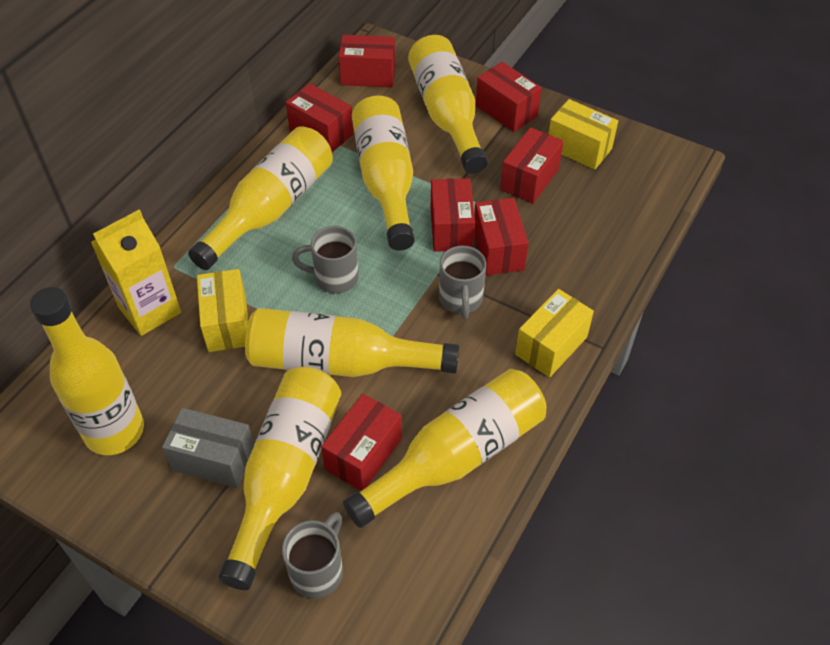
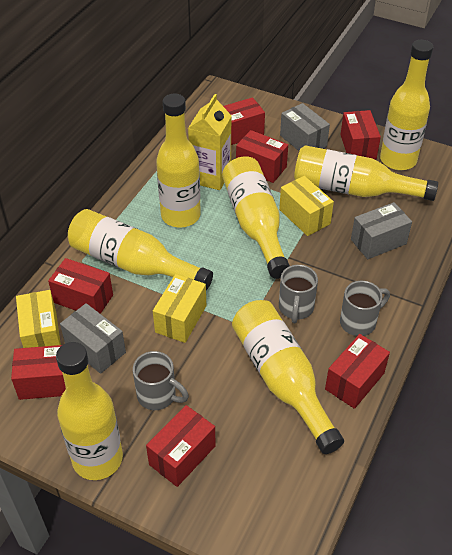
grey box: [162,408,254,488] = 1 -> [60,303,126,374] [280,103,330,151] [351,202,412,259] = 3

